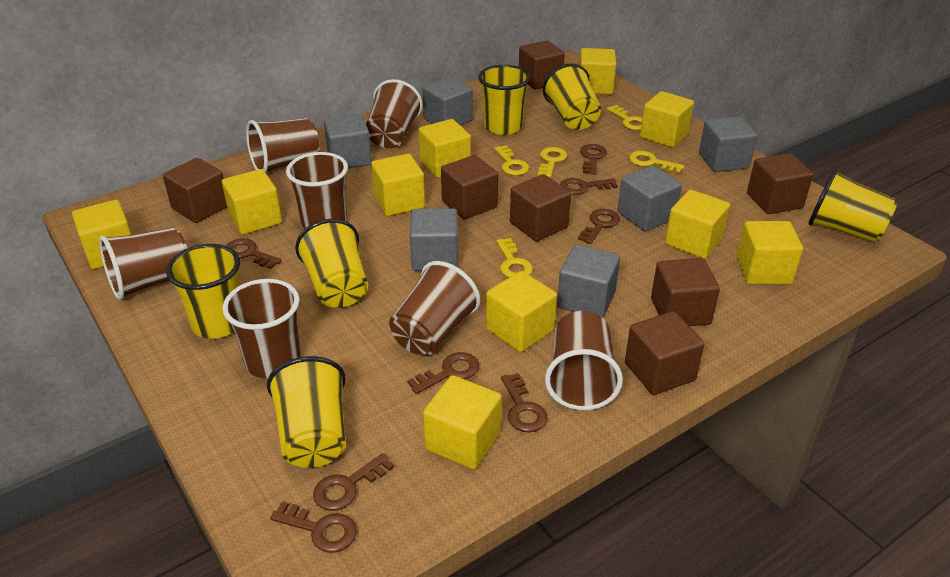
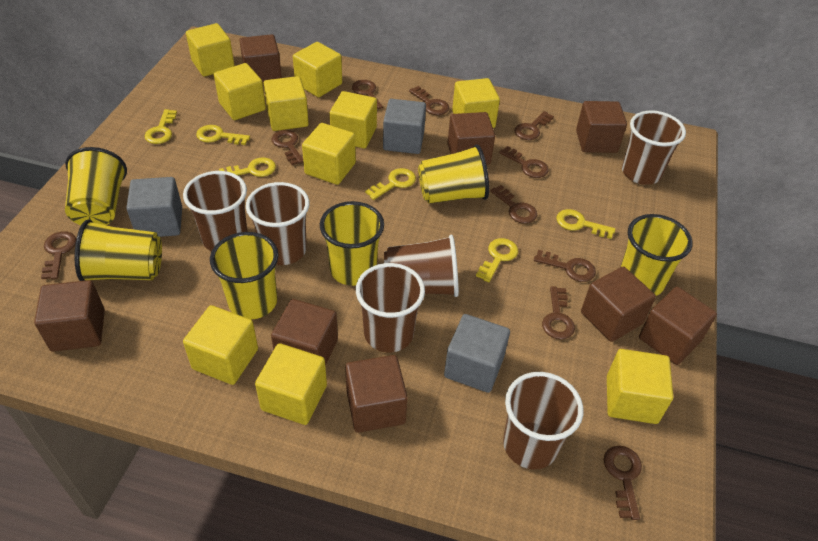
brown cube: [163,158,227,223] [441,155,498,219] [510,174,571,241] [519,40,565,90] [625,311,705,395] [651,258,720,327] [747,153,813,214] = 7 -> [34,280,105,352] [239,34,282,84] [271,299,338,365] [345,355,408,433] [448,112,495,165] [576,101,627,153] [581,266,656,342] [639,287,717,365] = 8
brown cup: [99,227,187,300] [222,279,301,379] [246,118,319,173] [286,152,348,229] [366,79,422,148] [389,261,480,355] [545,311,623,410] = 7 -> [183,171,247,251] [246,182,310,265] [356,263,425,352] [384,235,459,297] [503,372,583,469] [622,110,686,185] = 6
brown key: [226,238,282,269] [270,501,357,553] [313,453,394,511] [407,352,479,394] [501,373,548,432] [560,178,618,195] [578,209,620,244] [580,144,607,175] = 8 -> [41,231,76,279] [271,130,304,165] [352,80,383,109] [409,86,449,115] [490,185,537,224] [499,146,549,178] [514,111,554,140] [534,250,596,282] [542,286,575,339] [604,446,642,520] = 10
grey cube: [324,114,372,168] [410,208,458,271] [422,77,472,125] [557,245,620,318] [618,166,682,231] [699,116,757,172] = 6 -> [126,177,182,237] [383,99,426,154] [444,314,510,393] = 3
yellow key: [494,145,529,176] [496,238,533,277] [538,147,567,178] [607,105,642,130] [629,151,685,173] = 5 -> [145,109,177,144] [196,125,250,145] [219,158,276,177] [365,168,416,200] [476,238,518,282] [557,209,615,239] = 6

